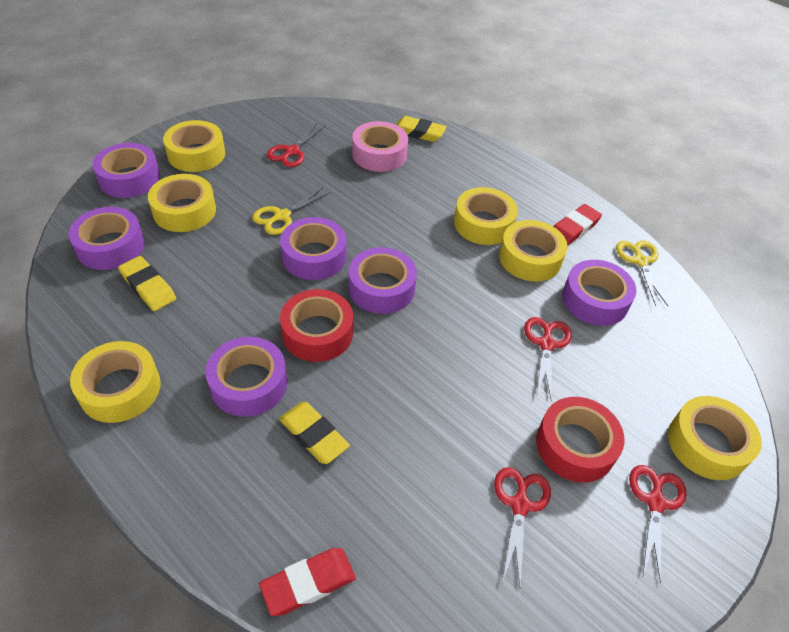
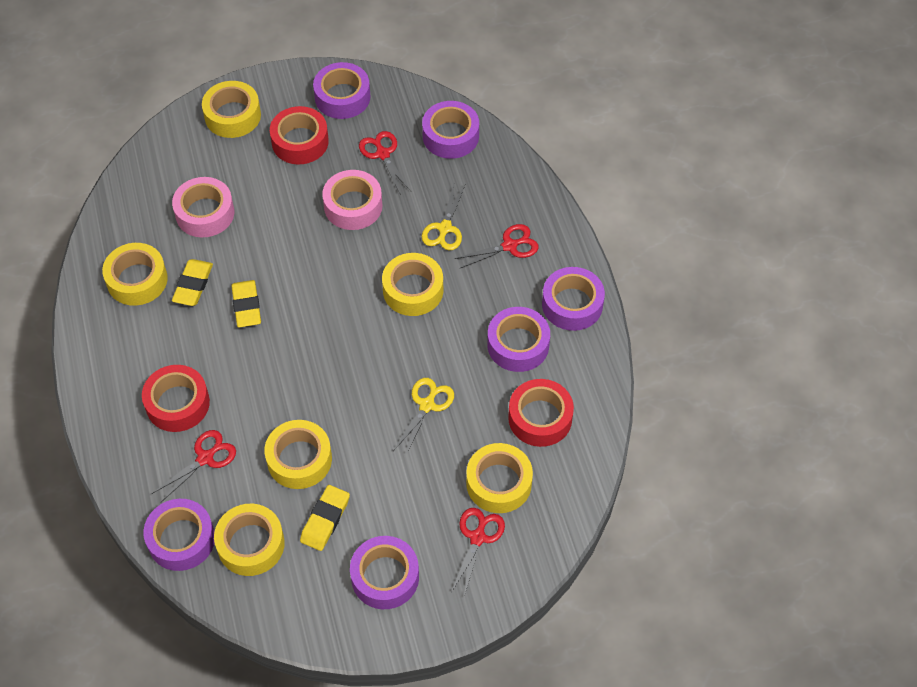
pink tape: [352,121,408,172] = 1 -> [172,177,234,237] [322,170,382,230] = 2
red eraser: [259,548,356,616] [553,204,602,245] = 2 -> none = 0
red tape: [280,289,353,362] [536,397,625,482] = 2 -> [142,365,210,432] [270,106,329,164] [508,379,574,447] = 3

